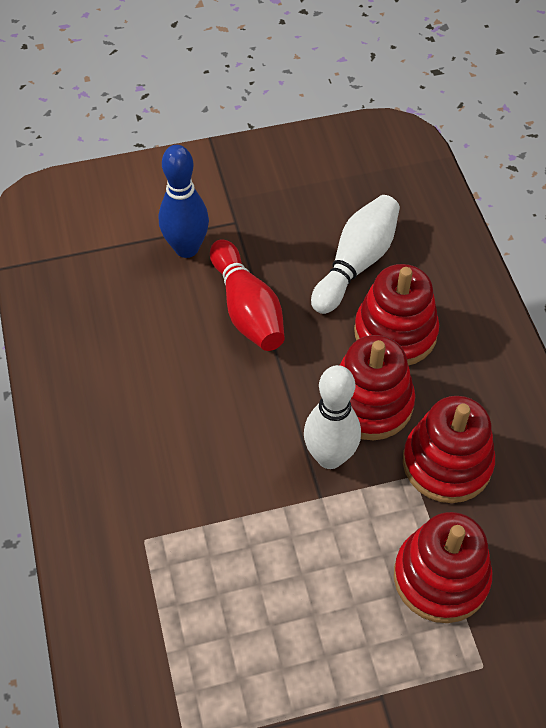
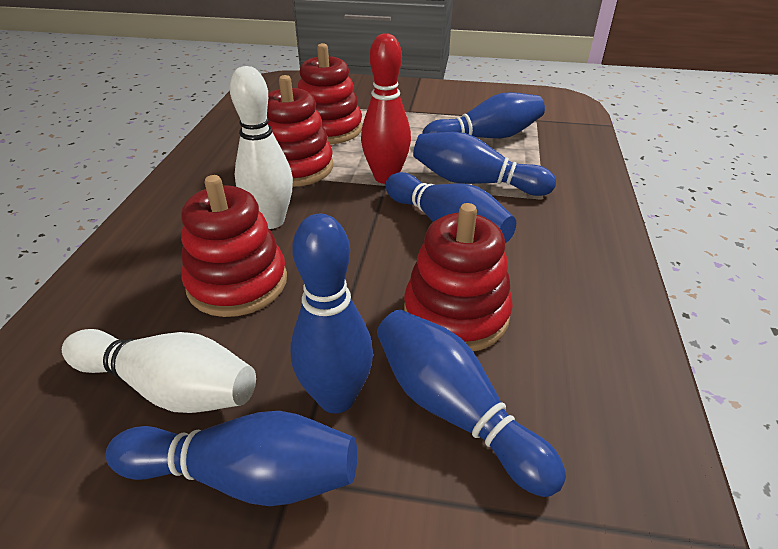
blue bowling pin: [159,145,209,258] = 1 -> [106,411,357,506] [290,214,373,413] [377,310,566,497] [385,172,516,243] [413,132,556,196] [422,92,545,138] = 6

